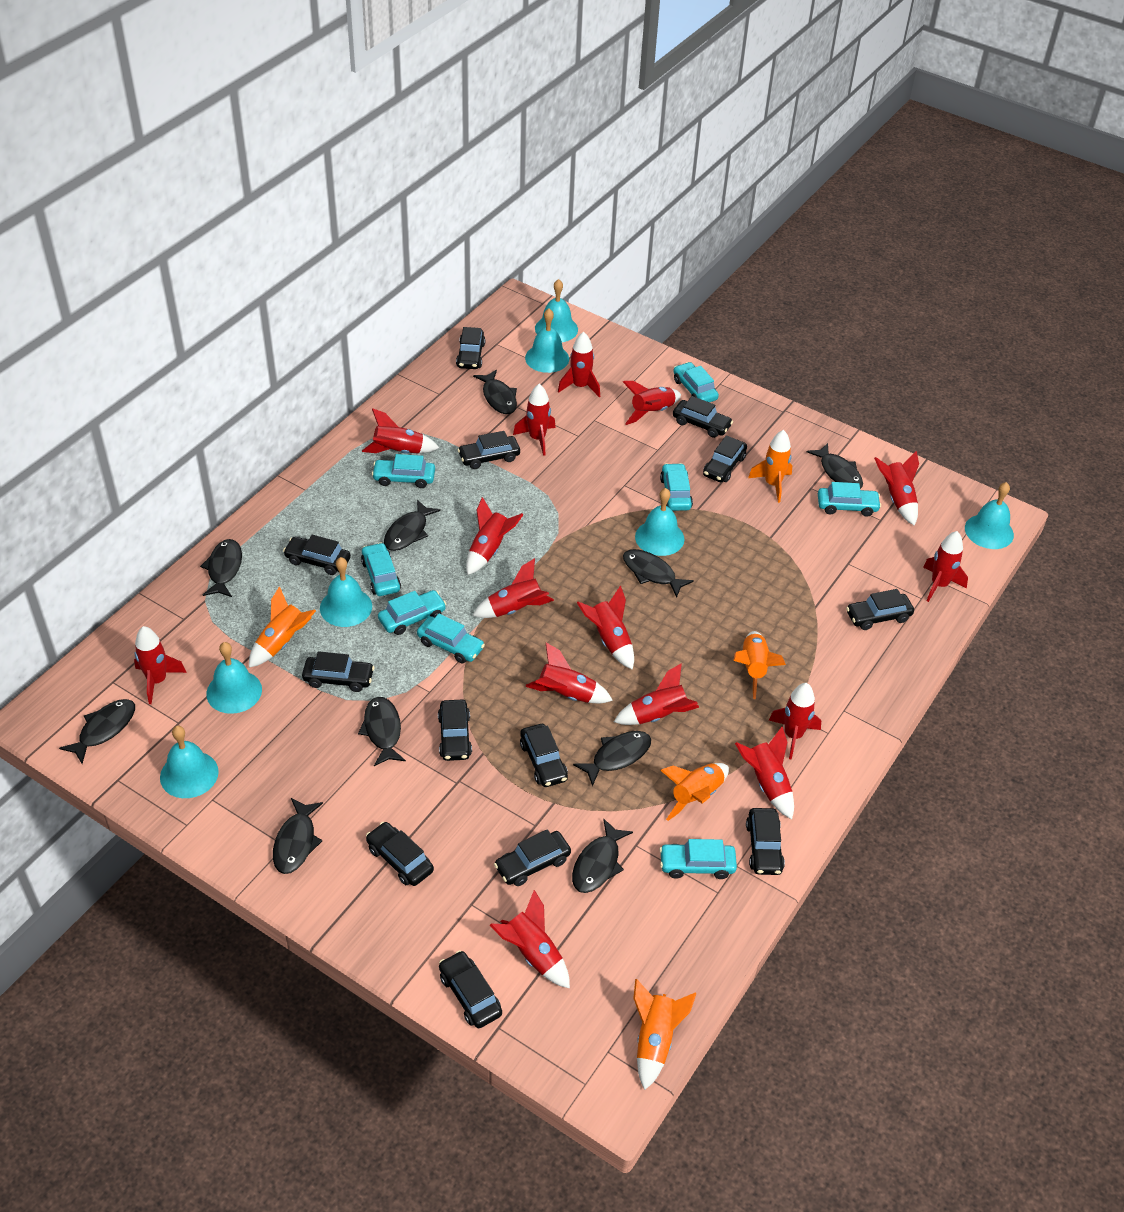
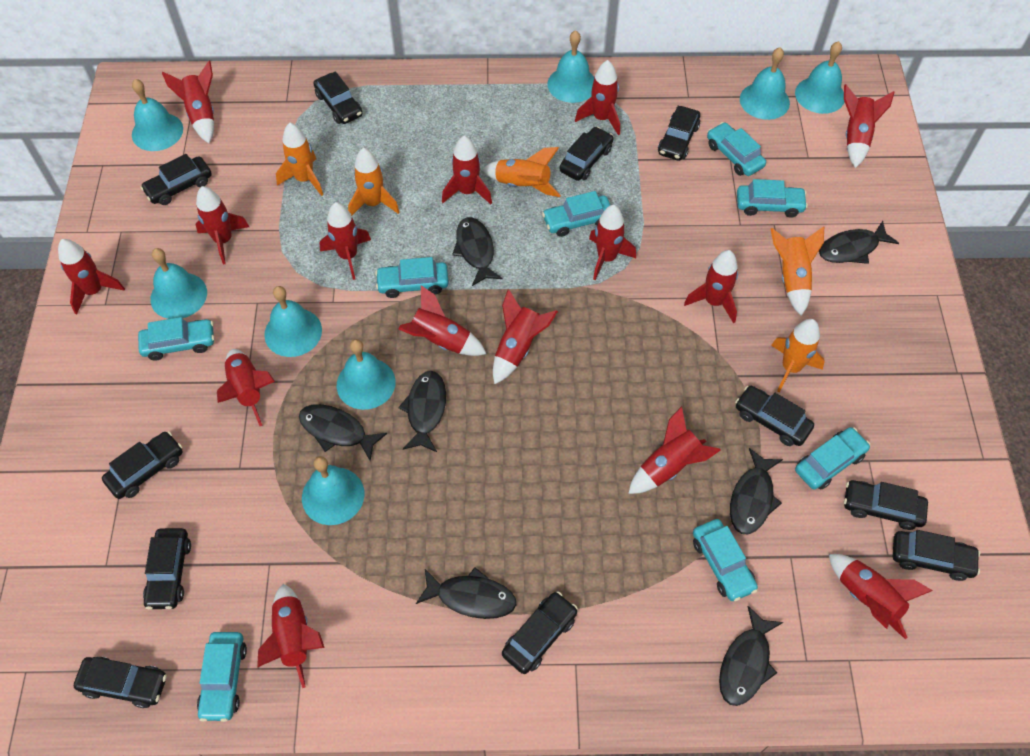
black car: [283,535,351,575] [302,651,374,692] [366,822,434,886] [438,700,472,761] [439,950,502,1028] [456,327,485,369] [457,431,520,469] [494,829,571,886] [520,724,568,787] [673,396,733,438] [703,435,747,482] [746,808,785,875] [846,589,914,630] = 13 -> [74,656,167,708] [102,431,183,499] [140,154,212,205] [143,528,191,610] [313,71,362,124] [502,592,578,674] [559,127,613,181] [658,106,700,161] [735,386,814,446] [844,480,928,530] [893,530,980,581] = 11
black fish: [59,699,135,764] [200,539,242,597] [273,798,323,874] [358,697,406,766] [384,500,441,551] [473,370,517,414] [572,819,633,893] [573,731,651,787] [623,549,694,598] [807,443,863,489] = 10 -> [299,404,387,461] [398,371,446,452] [416,567,516,619] [452,217,503,286] [719,606,783,706] [730,448,783,534] [819,221,899,264] = 7
turquoise bell: [160,725,219,798] [206,642,262,714] [320,557,372,627] [525,309,569,373] [535,279,578,342] [635,488,685,556] [965,482,1014,549] = 7 -> [132,79,183,151] [150,248,207,319] [264,286,322,357] [302,456,364,525] [337,339,396,410] [547,30,594,103] [740,47,790,120] [795,41,844,114] = 8

